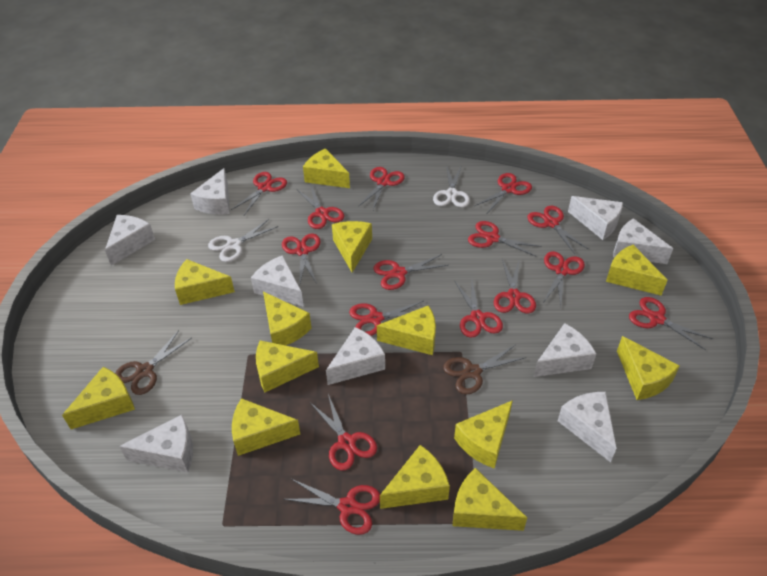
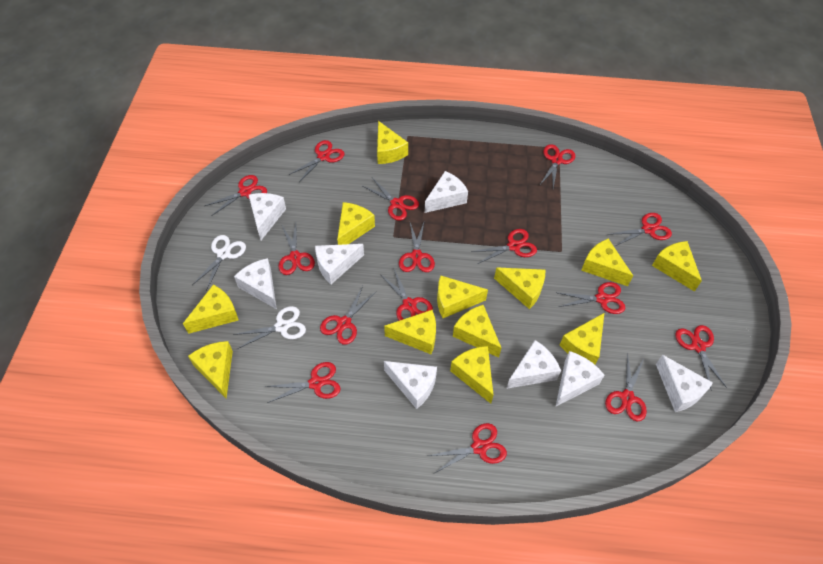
brown scissors: [115,330,192,395] [443,344,527,394] = 2 -> none = 0
white cheese: [105,215,155,266] [119,415,193,472] [190,168,230,214] [251,255,304,307] [326,327,385,385] [534,323,596,377] [558,392,617,462] [568,196,623,240] [613,218,673,264] = 9 -> [234,258,277,309] [249,193,286,240] [315,244,364,284] [384,361,437,409] [424,171,468,213] [506,340,561,389] [556,351,604,406] [656,355,713,412] = 8
yellow cheese: [62,367,135,429] [175,259,235,305] [232,398,300,456] [256,340,319,393] [263,292,311,346] [303,148,350,188] [332,221,372,273] [377,305,436,355] [380,445,450,509] [452,468,527,531] [454,400,513,469] [606,245,667,296] [617,336,680,400] = 13 -> [183,285,239,334] [188,341,233,399] [337,202,375,245] [377,121,408,164] [384,310,436,354] [437,276,488,318] [450,346,494,404] [453,305,501,358] [494,267,545,309] [560,313,604,364] [581,239,633,286] [652,241,702,292] = 12

